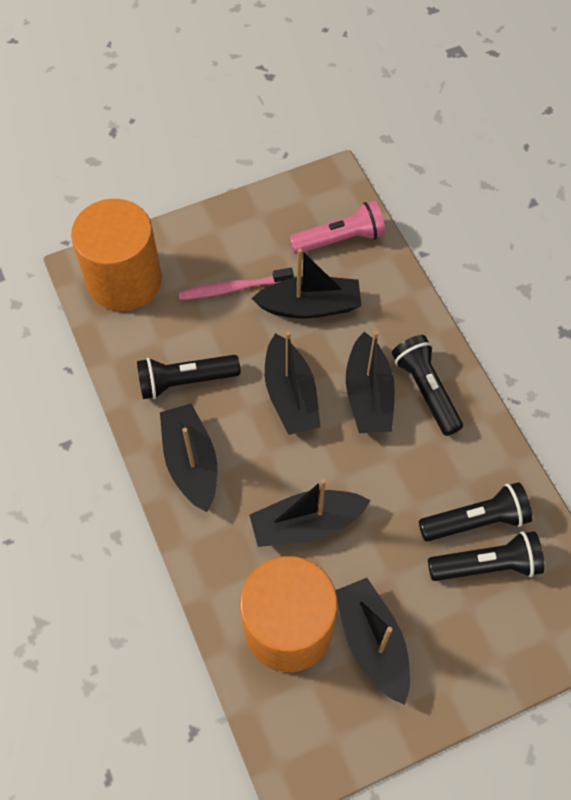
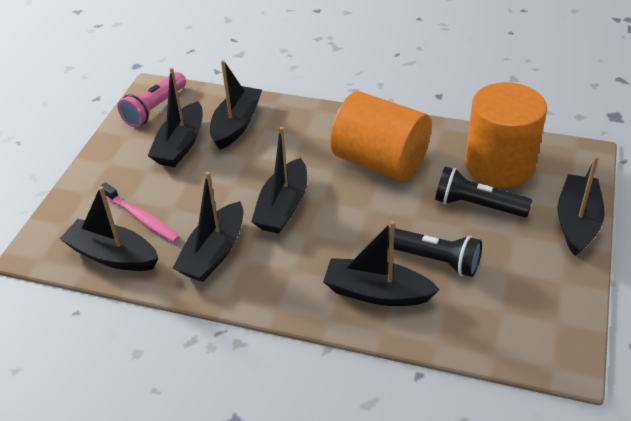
black boat: [160,403,217,512] [249,479,371,547] [251,248,362,318] [265,331,321,435] [335,578,410,705] [346,331,395,433] = 6 -> [60,186,159,271] [148,68,203,167] [173,172,243,282] [210,60,262,150] [251,127,307,234] [323,221,440,306] [557,156,605,256] = 7
black flashlight: [137,355,241,399] [392,335,463,436] [419,482,532,541] [428,531,544,581] = 4 -> [388,227,482,277] [435,167,532,217] = 2

